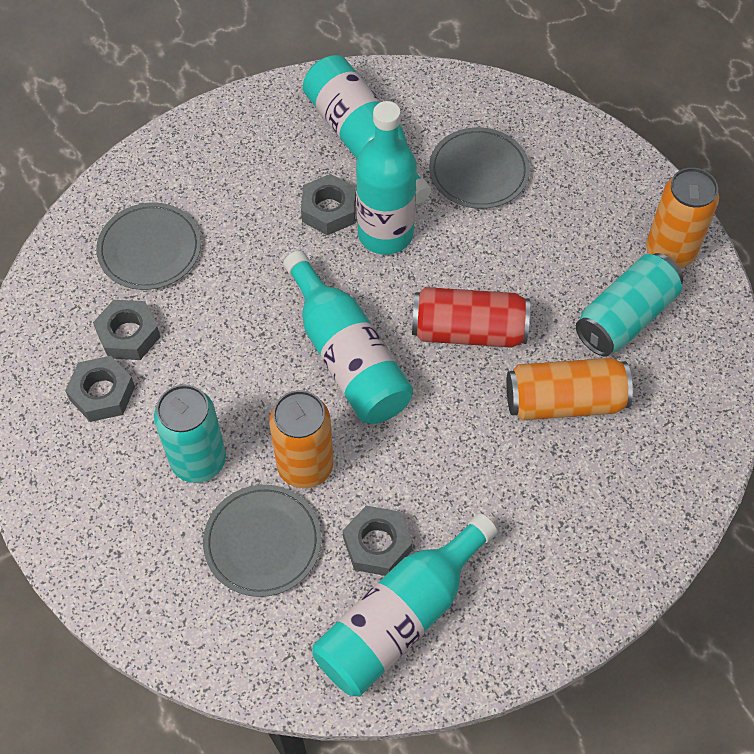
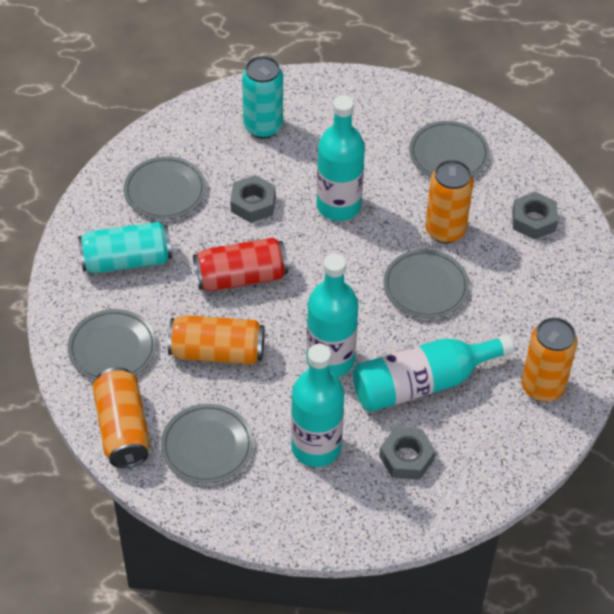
grey nut: [65,356,135,422] [93,300,160,360] [301,174,356,235] [343,506,412,576] = 4 -> [230,175,276,223] [379,428,436,480] [512,192,558,240] = 3
grey plate: [96,203,201,290] [203,485,322,597] [429,127,530,209] = 3 -> [68,309,157,380] [124,156,206,220] [161,404,254,484] [383,249,469,318] [409,121,490,177] = 5
orange can: [269,390,334,488] [506,358,633,420] [646,168,719,268] = 3 -> [93,367,150,468] [168,315,265,365] [425,160,474,243] [522,317,578,402] = 4

